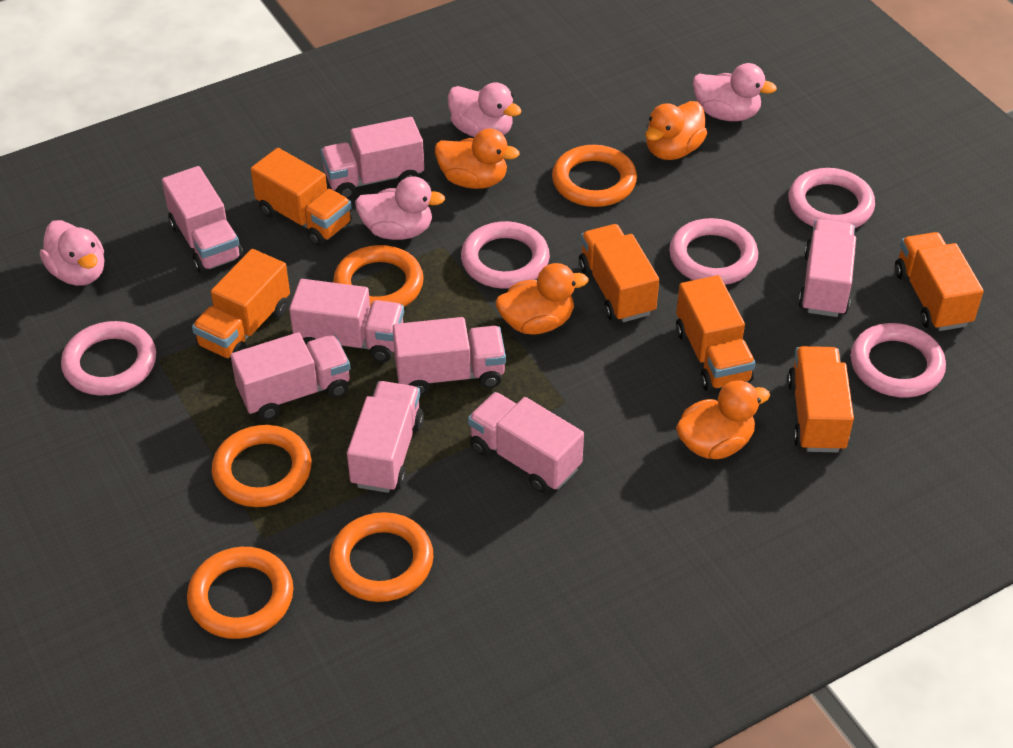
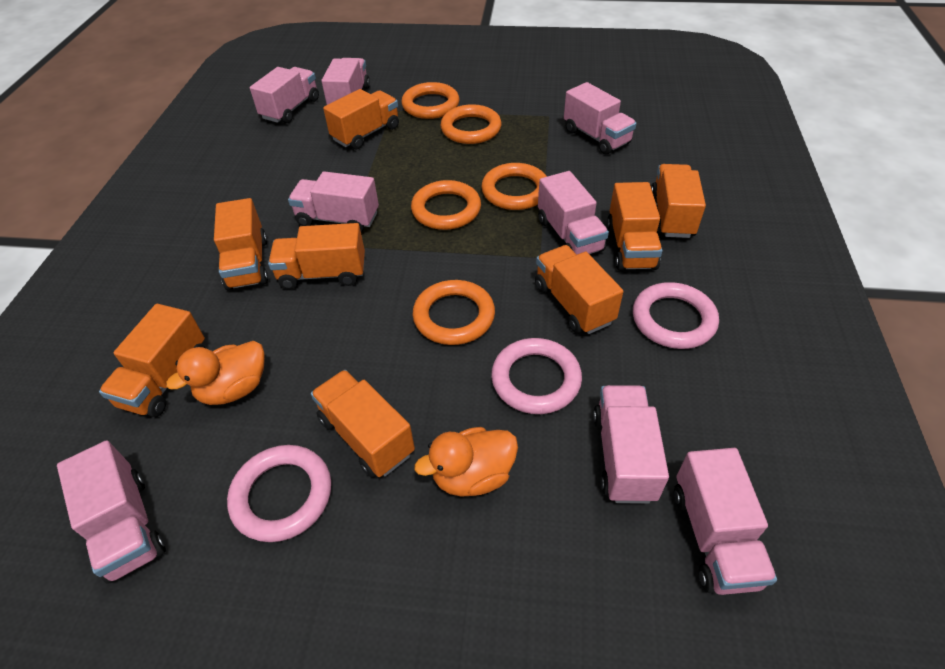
orange duck: [435,128,520,189] [496,263,588,335] [646,101,707,160] [676,380,770,459] = 4 -> [166,341,265,405] [414,427,518,497] = 2
orange truck: [192,249,290,360] [251,148,352,246] [579,224,659,322] [676,275,756,391] [787,346,854,452] [895,232,984,331] = 6 -> [99,304,205,417] [214,198,268,291] [268,223,365,289] [311,370,415,478] [323,89,399,149] [535,245,623,334] [607,182,663,271] [651,164,706,238] = 8
pink duck: [40,220,104,286] [355,176,445,240] [448,82,521,137] [693,63,777,121] = 4 -> none = 0
pink ring: [61,321,156,396] [461,221,550,289] [669,218,758,285] [789,168,875,228] [851,323,946,398] = 5 -> [227,445,331,542] [491,338,582,414] [633,282,719,349] = 3

